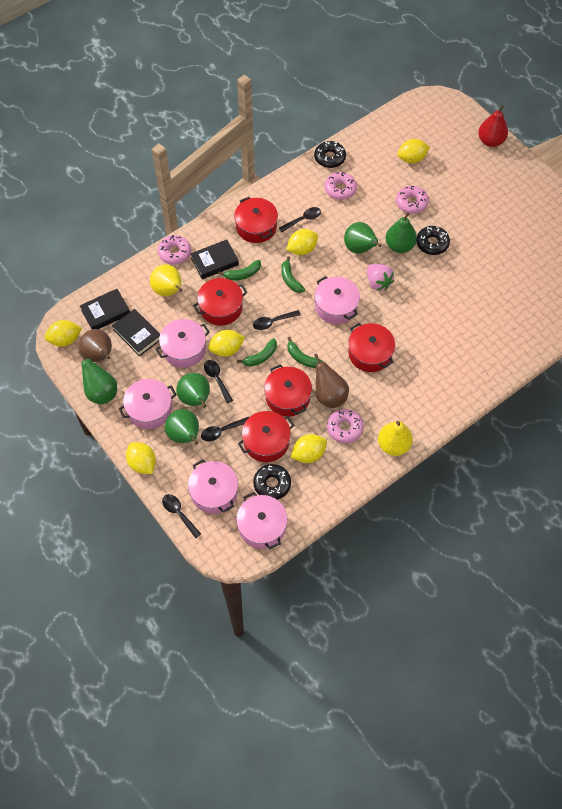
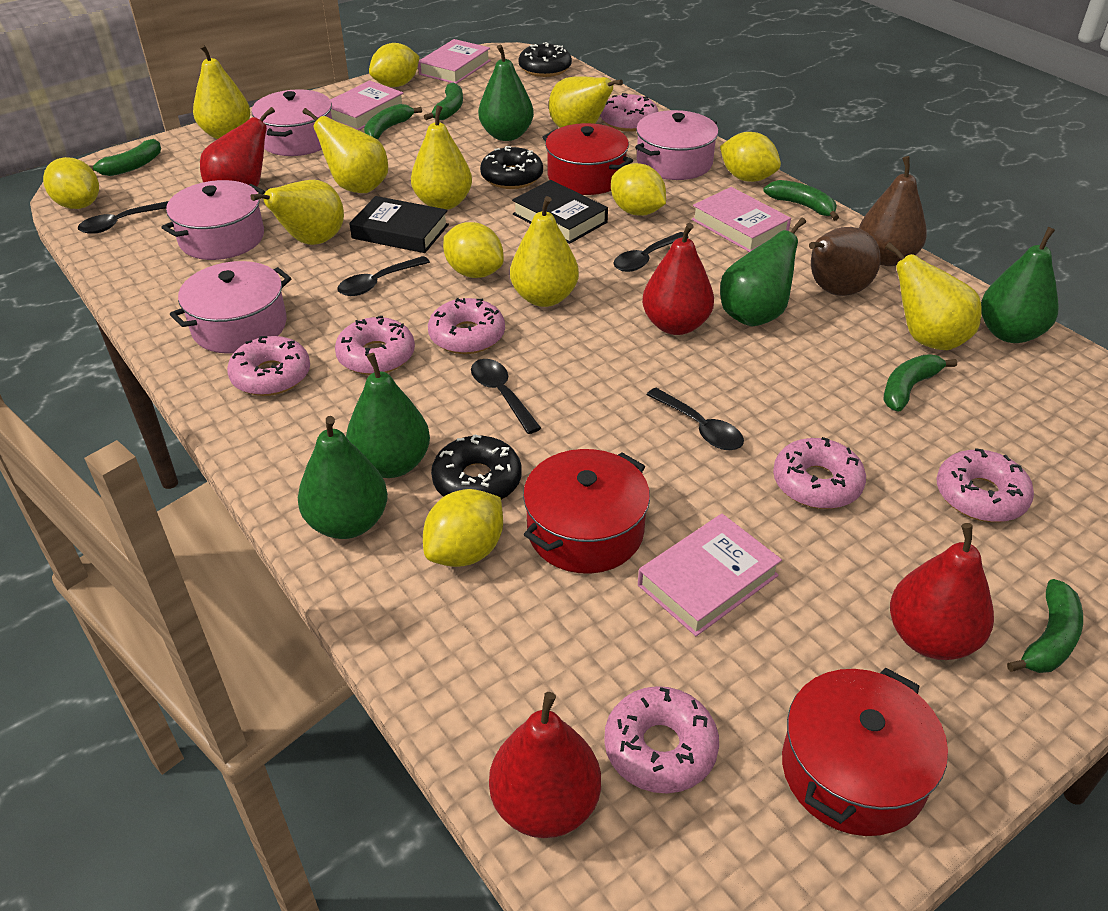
black book: [80,289,130,329] [112,309,160,357] [190,240,239,279] = 3 -> [349,196,449,253] [512,180,608,244] = 2
green banana: [219,260,261,281] [237,338,277,367] [281,256,305,293] [287,337,323,368] = 4 -> [88,139,161,176] [364,104,422,139] [424,82,463,120] [763,180,839,221] [883,354,957,411] [1007,579,1083,673] = 6
pink book: none = 0 -> [330,80,403,130] [418,39,491,84] [638,514,782,636] [692,187,791,252] = 4
pink donut: [158,235,191,265] [325,172,357,200] [327,409,364,443] [396,186,429,214] = 4 -> [227,336,310,396] [335,316,415,375] [428,298,505,354] [600,93,658,132] [604,686,719,794] [773,437,866,509] [936,448,1034,522] = 7
pink pot: [119,379,177,429] [155,319,210,368] [188,459,238,514] [236,492,287,549] [314,276,360,324] = 5 -> [161,180,265,260] [170,261,291,354] [252,89,332,156] [635,110,718,180] = 4
pink strawberry: [367,264,394,291] = 1 -> none = 0
red pear: [478,105,508,147] = 1 -> [200,107,275,187] [489,692,601,838] [642,223,714,335] [890,523,994,660] = 4
red pot: [193,278,247,326] [234,197,278,243] [238,411,295,462] [264,364,312,417] [348,323,395,372] = 5 -> [523,449,650,574] [542,123,633,195] [782,668,948,836] = 3
yellow pear: [150,264,182,297] [378,421,413,456] = 2 -> [193,44,250,139] [251,180,344,245] [303,108,388,193] [411,105,472,210] [510,196,579,307] [549,77,623,128] [885,242,982,350] = 7

